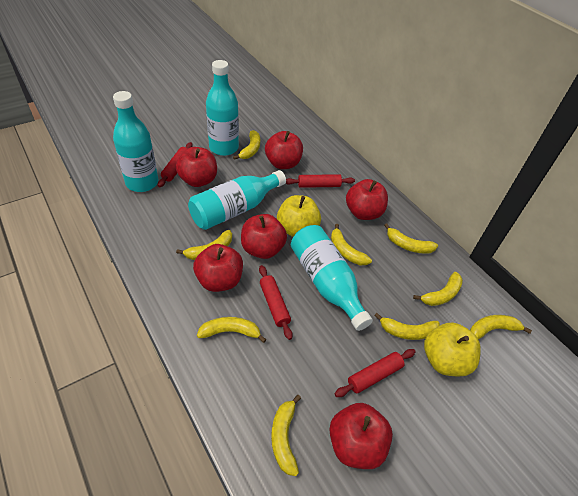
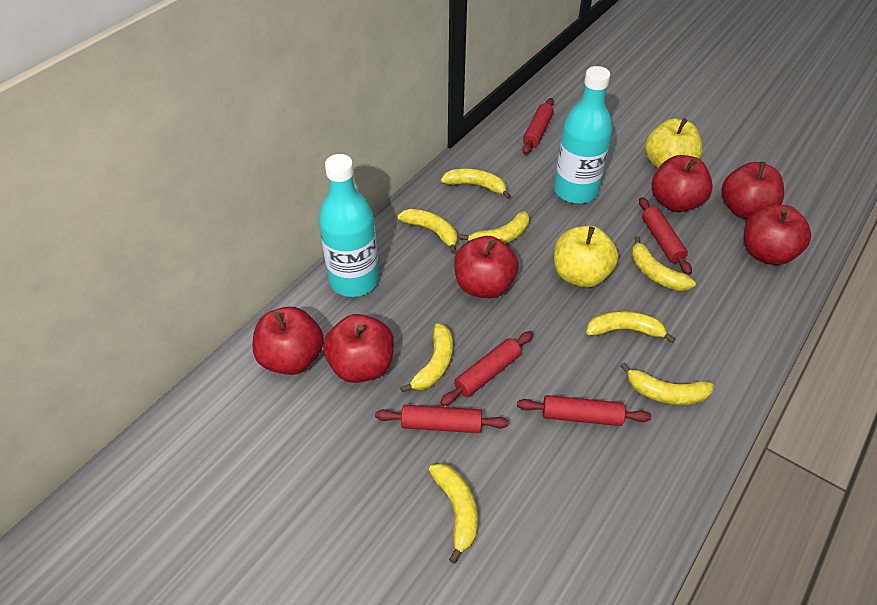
red rolling pin: [158,142,193,187] [259,265,293,340] [286,174,355,188] [335,349,415,397] = 4 -> [375,405,509,433] [440,331,533,406] [517,395,651,426] [522,98,554,155] [639,197,692,275] = 5
turquoise bottle: [113,91,159,192] [188,170,286,230] [206,60,239,156] [291,225,373,331] = 4 -> [319,154,379,297] [554,66,612,204] = 2
yellow banana: [176,230,232,260] [197,317,266,343] [233,130,260,160] [271,395,301,476] [331,224,372,265] [374,313,440,340] [384,224,438,254] [413,272,463,306] [470,315,532,339] = 9 -> [398,209,457,254] [400,323,453,393] [429,463,477,564] [441,169,511,199] [460,211,529,244] [586,311,676,343] [620,363,714,405] [632,236,696,291] = 8

